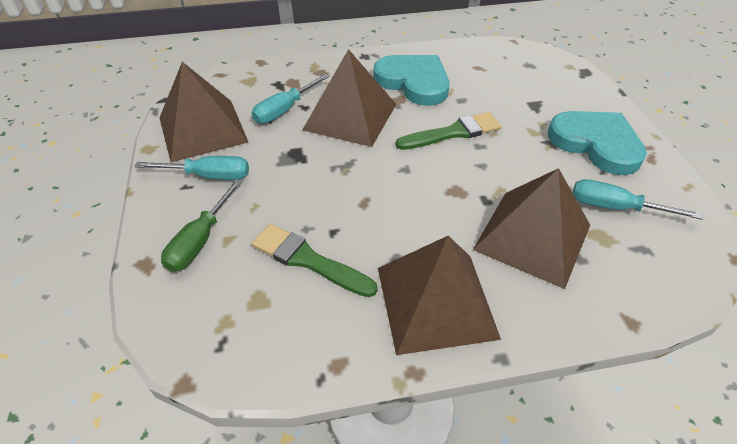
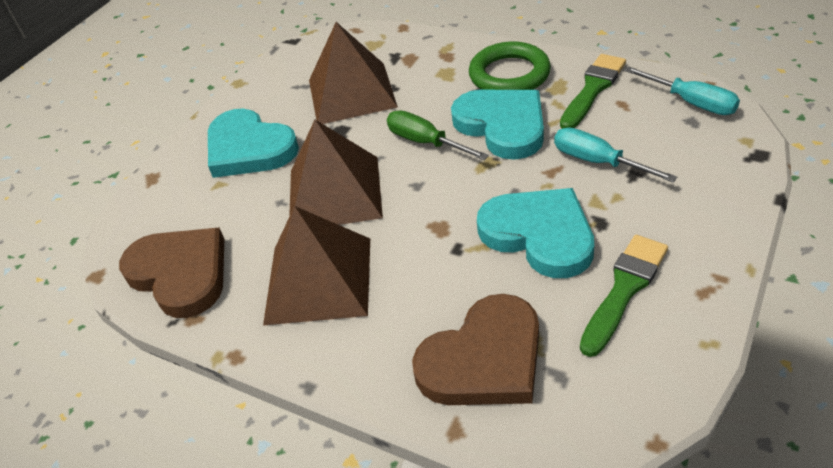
brown heart: none = 0 -> [119,228,224,318] [412,294,539,405] = 2
brown pyramid: [160,62,248,162] [302,49,396,147] [378,236,501,355] [473,168,590,289] = 4 -> [263,206,370,326] [289,120,383,225] [309,22,398,124] = 3
green ring: none = 0 -> [469,42,551,90] = 1
turquoise heart: [373,55,449,106] [548,111,647,175] = 2 -> [208,109,299,178] [451,90,544,160] [477,188,594,278] = 3
turquoise screwdriver: [135,156,249,180] [252,74,329,124] [573,179,703,220] = 3 -> [554,127,677,183] [624,66,740,115] = 2

